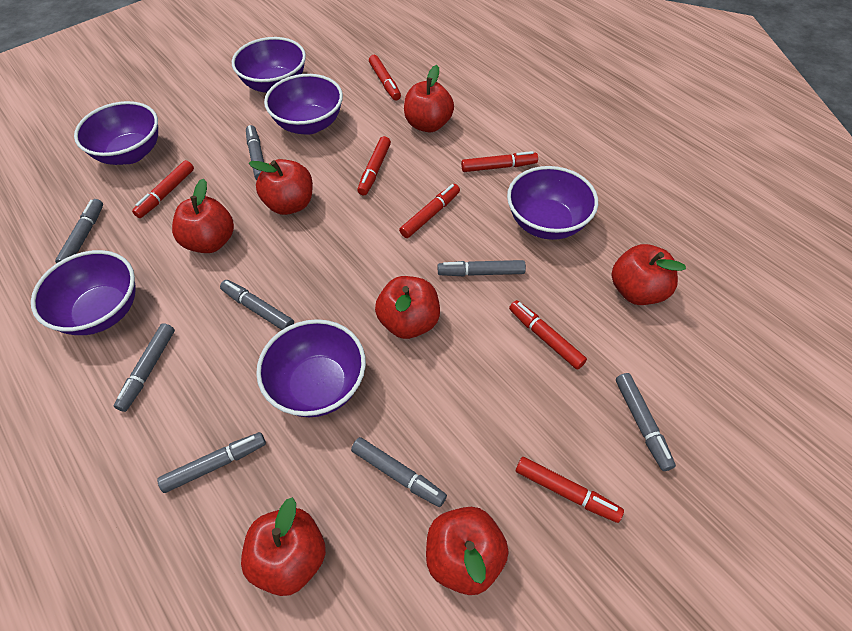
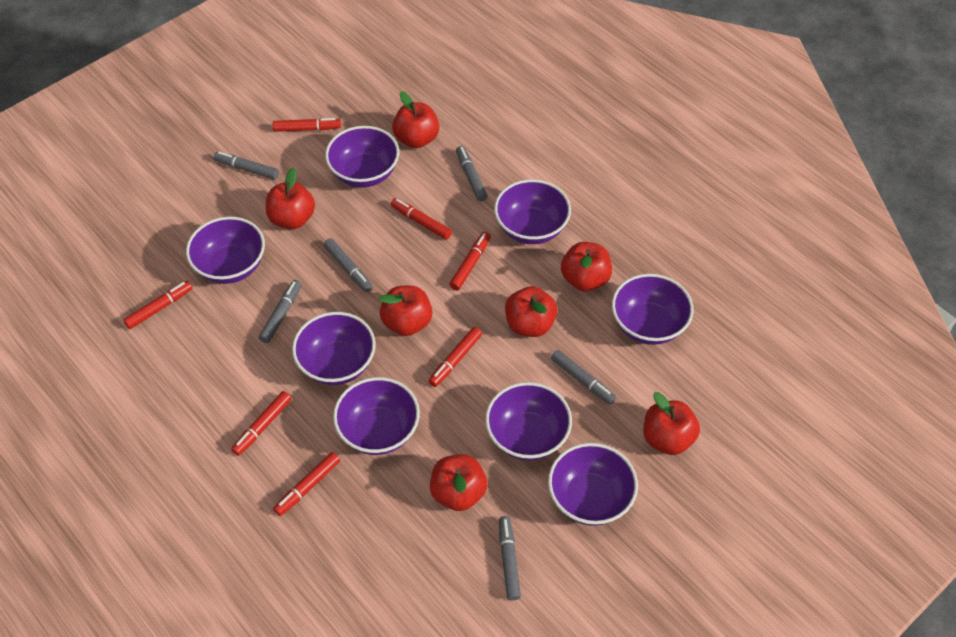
grey marker: [55,199,103,264] [114,323,175,412] [157,432,266,493] [220,280,294,330] [246,125,264,180] [351,437,447,507] [438,260,526,276] [616,373,676,471] = 8 -> [214,152,279,180] [259,280,302,343] [324,238,373,292] [456,146,488,201] [499,516,521,600] [551,350,616,404] = 6
purple bowl: [31,250,136,335] [74,101,158,165] [232,37,306,93] [256,319,366,417] [264,74,343,135] [507,166,598,240] = 6 -> [186,216,265,284] [292,312,376,385] [325,126,399,187] [333,377,420,455] [485,382,572,461] [494,179,571,244] [548,443,638,526] [612,274,693,345] = 8

